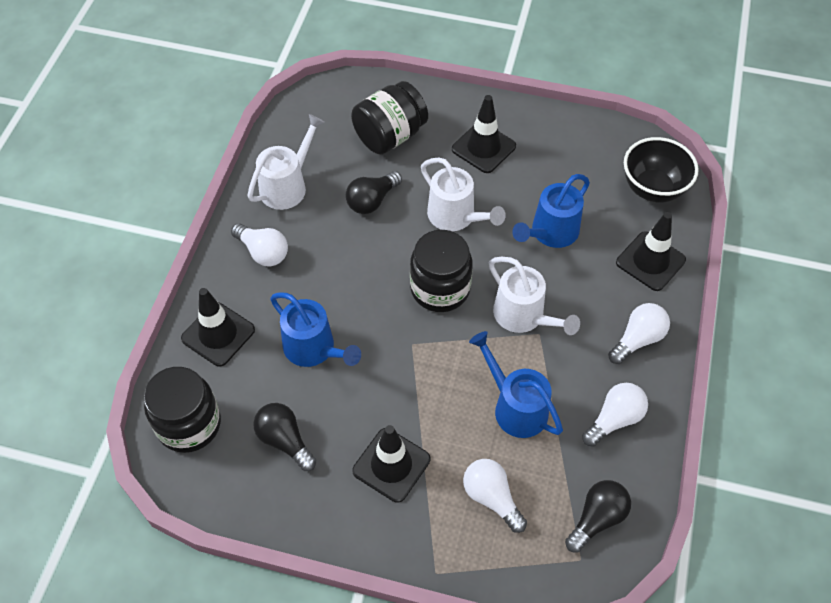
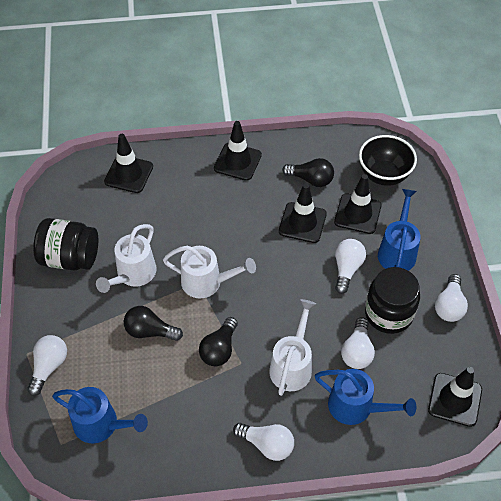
black jar: [144,367,221,453] [351,81,428,155] [410,230,473,312] = 3 -> [33,218,98,270] [365,267,420,334] = 2
black traffic cone: [181,288,255,367] [352,425,430,503] [452,95,516,173] [616,212,686,291] = 4 -> [104,134,153,193] [214,121,262,181] [279,183,327,243] [334,174,382,234] [428,367,482,427] = 5
white light bulb: [231,223,288,266] [463,459,527,533] [582,383,648,447] [608,303,670,364] = 4 -> [27,335,67,396] [233,423,294,461] [335,239,366,294] [341,317,375,369] [435,274,468,322] = 5

